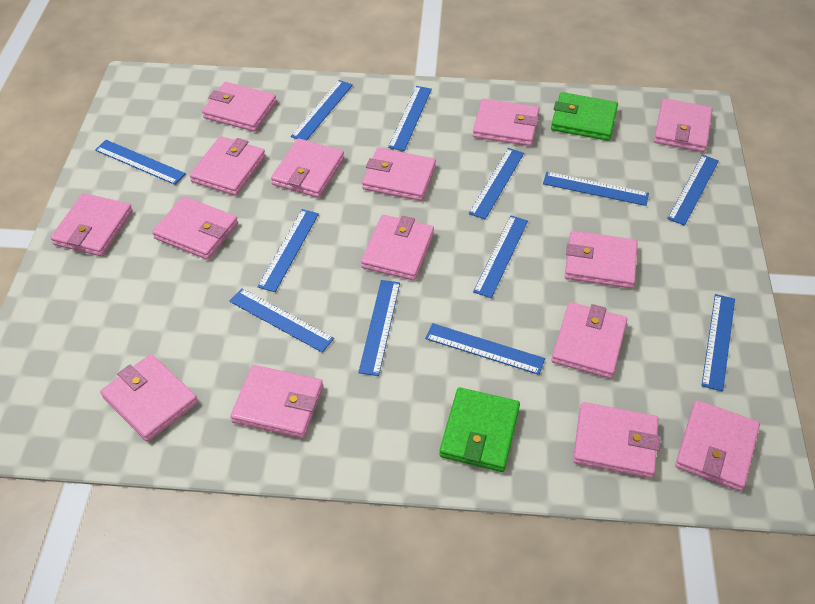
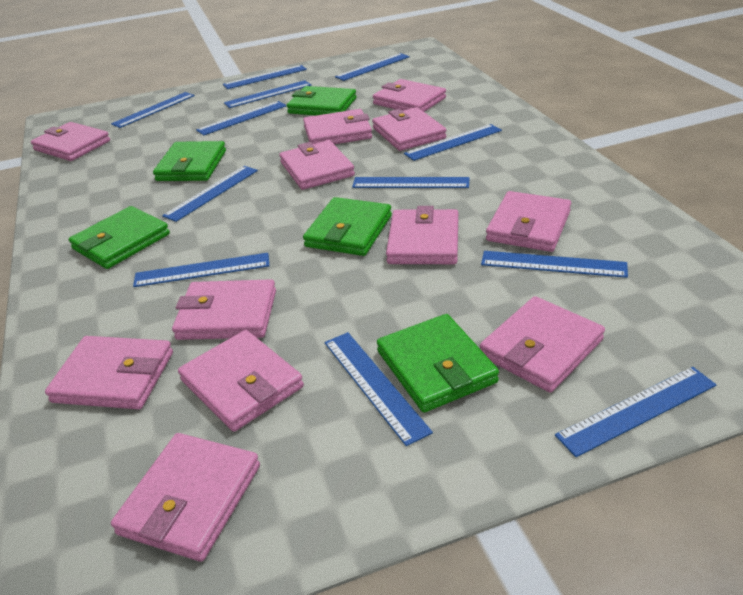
green wallet: [439,387,520,472] [551,92,618,141] = 2 -> [69,206,170,269] [153,141,226,181] [287,86,357,115] [303,197,392,256] [377,314,499,412] = 5
pink wallet: [50,193,133,256] [100,354,198,442] [152,196,238,260] [189,136,266,196] [202,82,277,132] [230,365,323,438] [271,139,344,198] [361,215,434,280] [362,148,436,201] [473,99,539,146] [551,302,627,379] [565,231,638,289] [573,402,661,478] [654,98,713,152] [675,400,760,491] = 15 -> [31,122,110,161] [45,336,173,409] [111,433,260,562] [172,279,276,340] [178,330,304,432] [280,140,355,190] [303,109,372,144] [372,107,446,151] [373,79,446,112] [386,206,458,264] [480,296,605,393] [486,191,571,252] = 12

